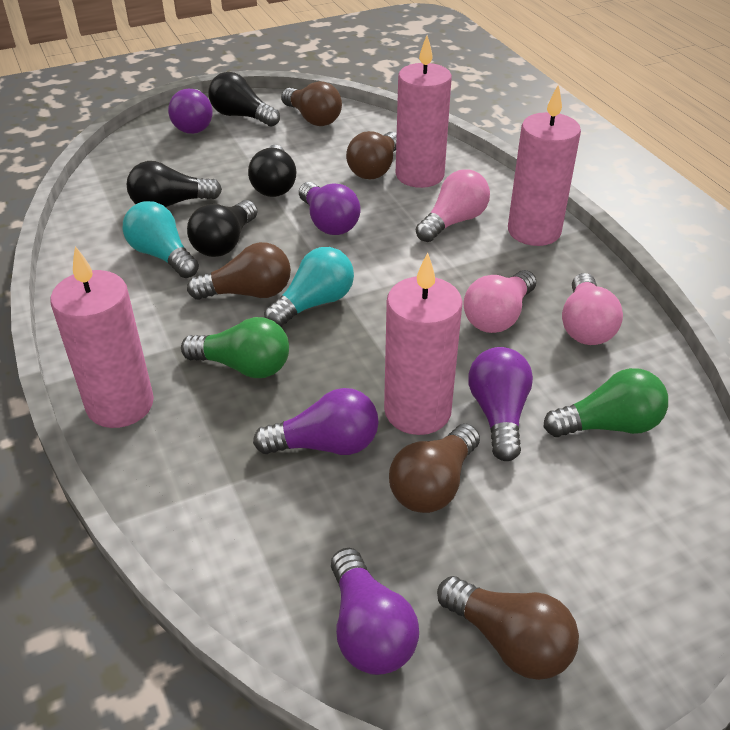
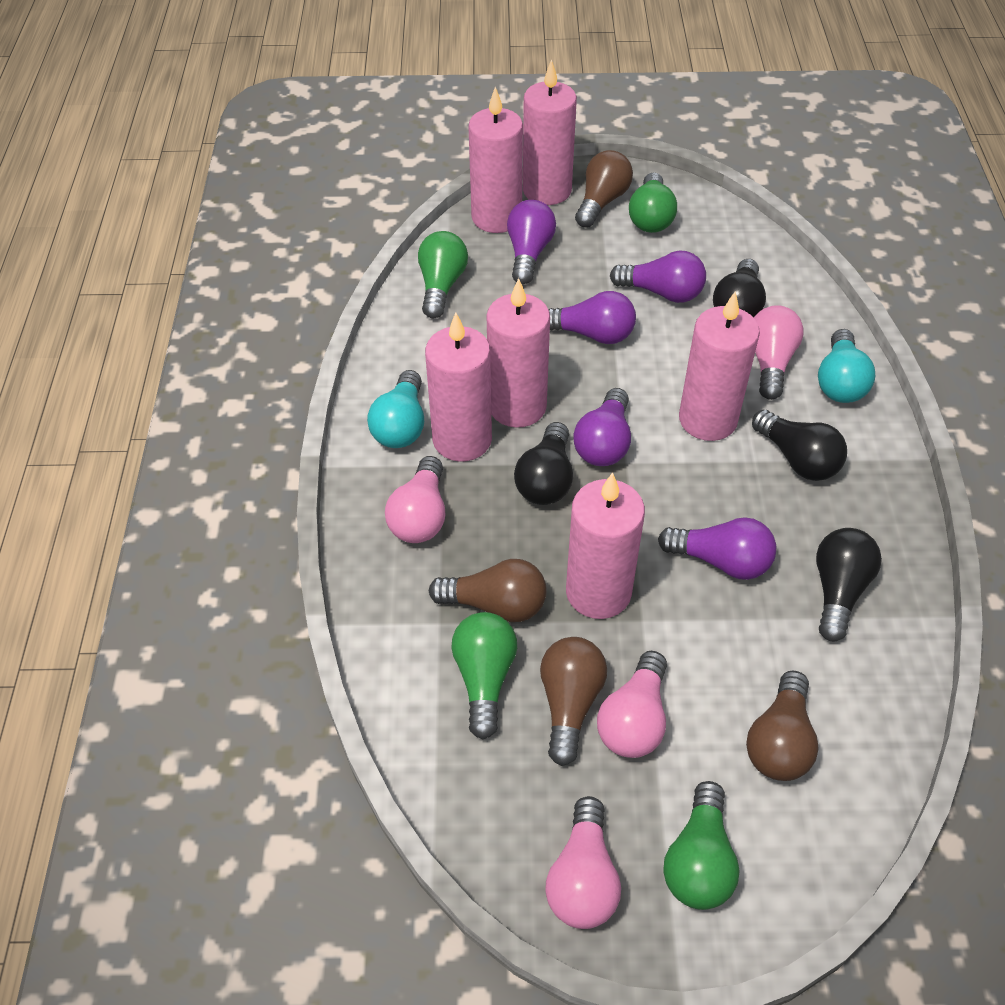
brown light bulb: [187,242,291,300] [281,81,342,126] [346,131,397,179] [389,424,480,513] [437,576,579,680] = 5 -> [428,559,547,622] [540,637,607,766] [575,150,633,227] [746,671,819,781] = 4
green light bulb: [181,317,289,378] [543,368,668,437] = 2 -> [418,231,468,318] [451,612,517,739] [629,172,677,233] [663,781,740,910] = 4
pink candle: [50,246,154,428] [384,252,463,435] [396,35,452,188] [508,84,581,246] = 4 -> [425,313,492,462] [468,87,523,233] [486,278,550,428] [523,59,577,205] [566,472,645,619] [679,291,760,441] = 6
pink light bulb: [416,169,490,242] [463,270,536,333] [562,273,623,345] = 3 -> [385,456,445,543] [545,796,621,929] [597,651,667,758] [754,305,803,400] = 4

